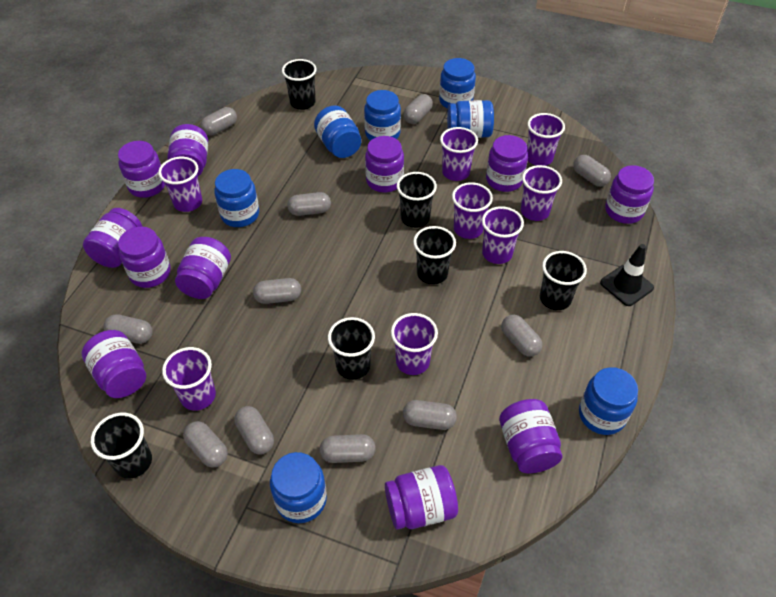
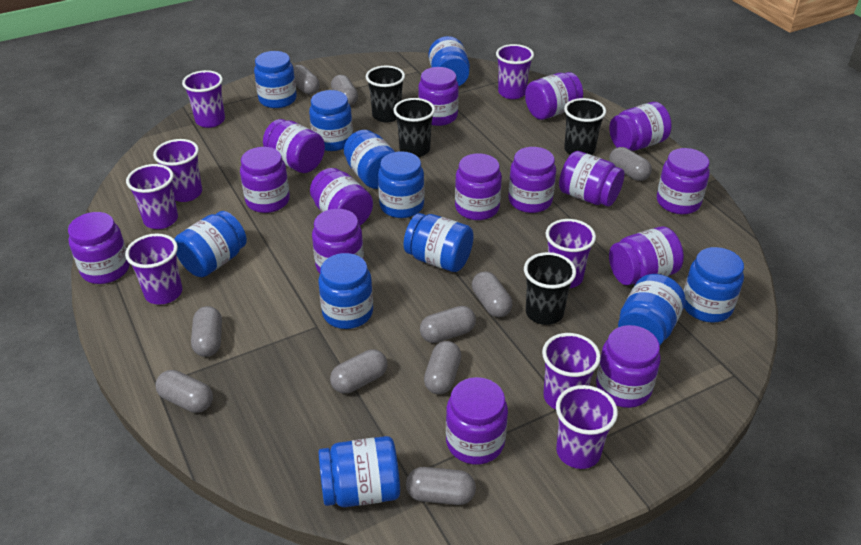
black cup: [91,413,152,479] [282,59,317,110] [328,317,375,380] [397,172,437,228] [413,226,456,285] [540,251,587,310] = 6 -> [366,66,405,123] [393,98,435,157] [524,252,576,325] [564,98,606,155] = 4
black traffic cone: [600,244,654,306] = 1 -> none = 0
blue jar: [214,169,259,227] [270,452,327,523] [314,105,361,158] [364,90,401,141] [439,58,476,109] [447,100,494,138] [579,367,638,435] = 7 -> [174,211,247,277] [254,51,297,108] [309,90,353,151] [318,253,373,329] [319,436,400,507] [344,130,395,189] [378,151,424,218] [403,213,474,272] [428,36,470,86] [618,274,685,345] [684,247,744,323] = 11
grey capsule: [103,314,153,344] [183,421,228,468] [201,107,237,135] [234,406,274,455] [253,278,301,304] [287,192,331,216] [320,434,376,463] [403,94,433,124] [403,400,457,430] [501,315,542,357] [573,155,611,187] = 11 -> [155,370,213,413] [191,306,222,357] [293,65,320,95] [330,349,388,393] [331,75,358,106] [406,467,476,505] [420,306,476,343] [424,341,461,394] [472,271,512,317] [609,147,652,181] = 10
purple jar: [82,330,146,398] [83,208,142,268] [118,141,165,198] [118,227,171,288] [167,124,208,176] [175,237,231,299] [365,136,404,193] [385,465,458,530] [486,135,528,192] [499,399,562,473] [605,165,654,224] = 11 -> [68,212,130,284] [240,147,290,213] [263,119,325,173] [310,168,373,225] [312,209,364,273] [418,67,459,126] [446,377,508,464] [455,153,502,220] [508,147,556,213] [525,72,583,120] [559,151,624,207] [596,325,661,408] [609,102,672,151] [609,227,684,285] [657,148,710,214] = 15

